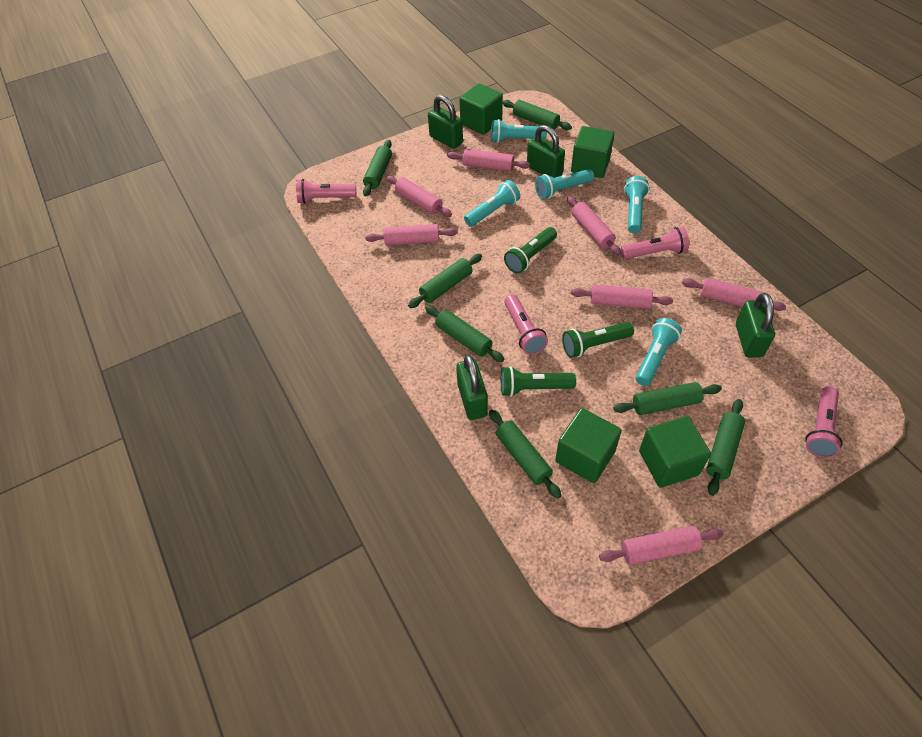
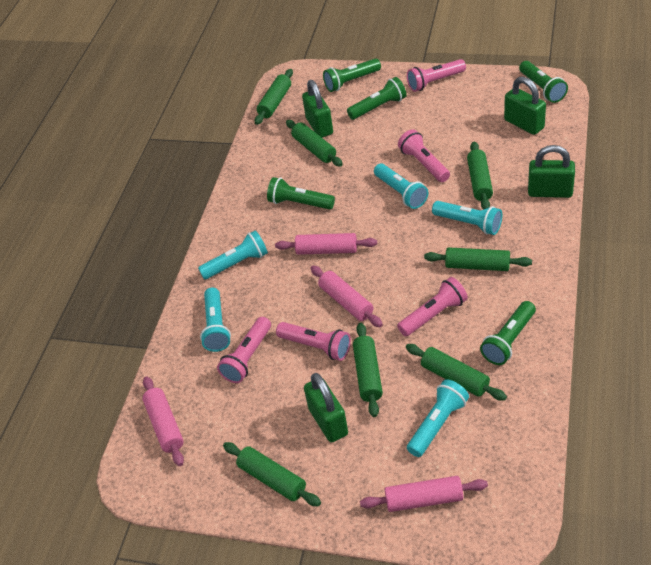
green cube: [459,83,503,135] [555,408,622,483] [571,126,614,178] [639,416,711,488] = 4 -> none = 0
green flashlight: [501,366,576,397] [504,227,557,273] [562,322,634,358] = 3 -> [267,177,335,209] [323,58,381,92] [347,77,407,120] [480,301,536,365] [519,61,568,103] = 5
pink flashlight: [296,179,356,204] [504,294,548,355] [621,227,689,259] [805,386,843,458] = 4 -> [217,317,271,383] [276,322,351,361] [397,277,468,336] [398,129,450,182] [407,59,466,92] = 5
pink rolling pin: [365,224,458,246] [387,176,452,217] [447,149,530,171] [567,196,621,255] [571,284,673,309] [599,526,723,565] [682,278,786,311] = 7 -> [142,376,184,466] [275,233,377,255] [311,266,383,327] [360,476,488,512] = 4

